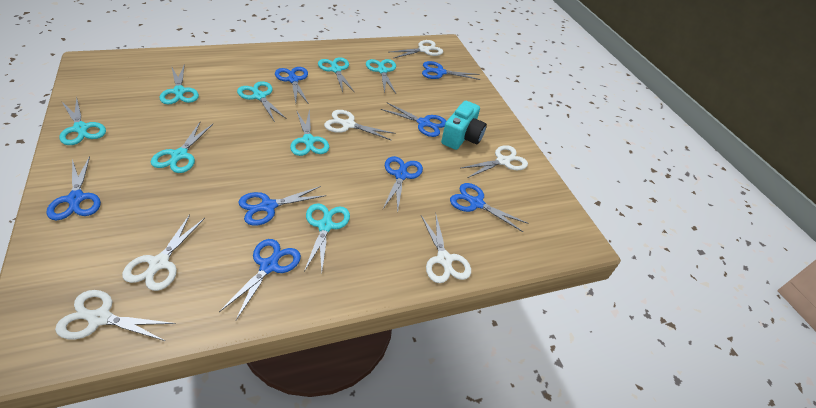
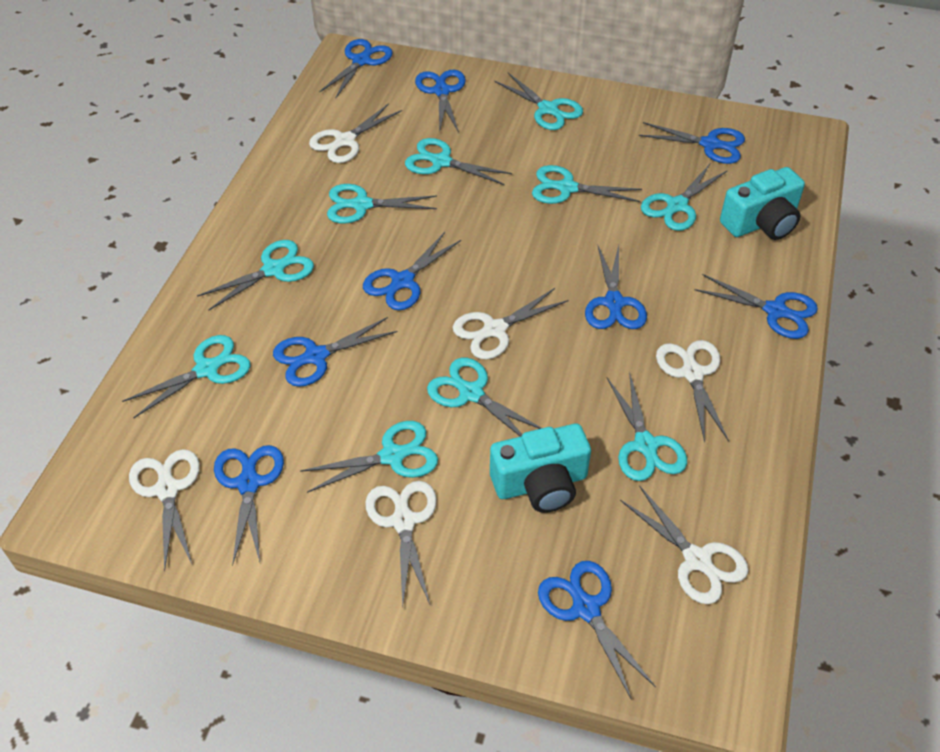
blue scissors: [47,156,101,221] [219,239,301,320] [238,186,326,226] [275,67,309,104] [381,103,446,137] [383,156,423,213] [422,61,480,80] [450,183,529,232] = 8 -> [214,445,284,566] [273,317,397,387] [319,39,393,99] [363,232,461,310] [415,70,466,133] [538,561,656,700] [585,245,647,329] [639,122,745,164] [694,274,818,339] = 9
turquoise camera: [441,101,487,150] = 1 -> [490,424,591,513] [720,167,805,240] = 2
turquoise scissors: [59,98,106,145] [151,122,213,173] [160,64,199,104] [237,81,287,122] [290,109,329,156] [304,203,350,272] [318,57,355,93] [366,59,396,94] = 8 -> [122,335,251,418] [197,240,314,311] [300,421,438,493] [327,184,437,224] [405,138,512,185] [427,358,541,437] [494,73,583,130] [532,165,642,204] [607,372,687,481] [641,164,728,231] = 10

